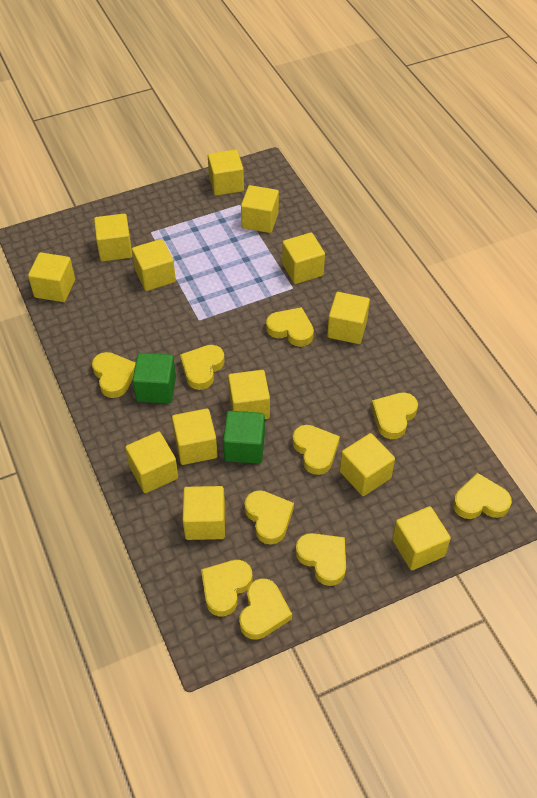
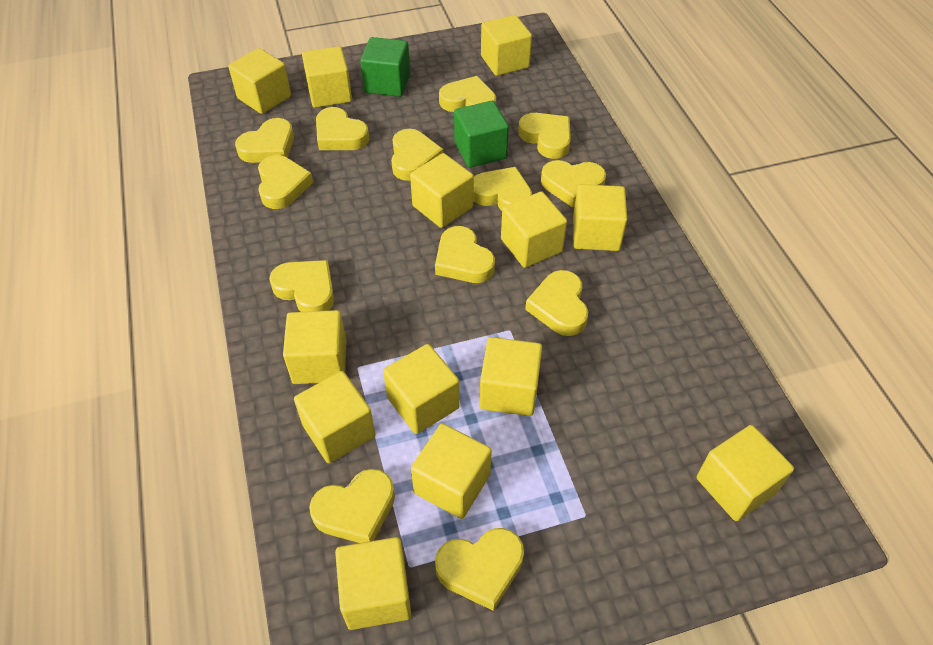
yellow heart: [92,352,136,398] [180,345,225,390] [201,560,253,617] [239,578,292,640] [244,490,294,545] [266,307,314,347] [292,425,340,475] [296,533,346,586] [371,392,418,439] [453,473,512,519] = 10 -> [235,118,294,163] [258,155,313,209] [269,260,334,312] [309,469,395,543] [316,107,369,150] [391,129,443,181] [435,226,495,283] [435,528,524,611] [439,76,496,112] [474,167,532,211] [518,113,571,159] [525,270,588,336] [541,160,606,207] = 13

